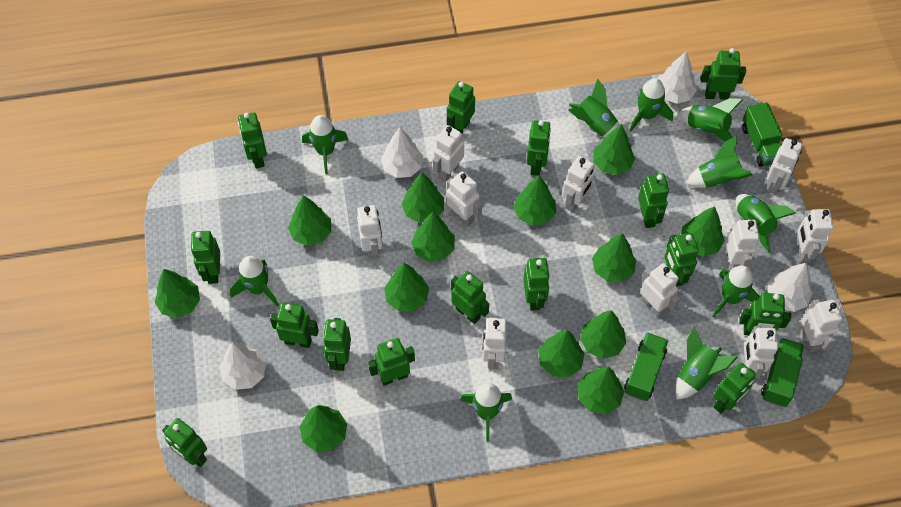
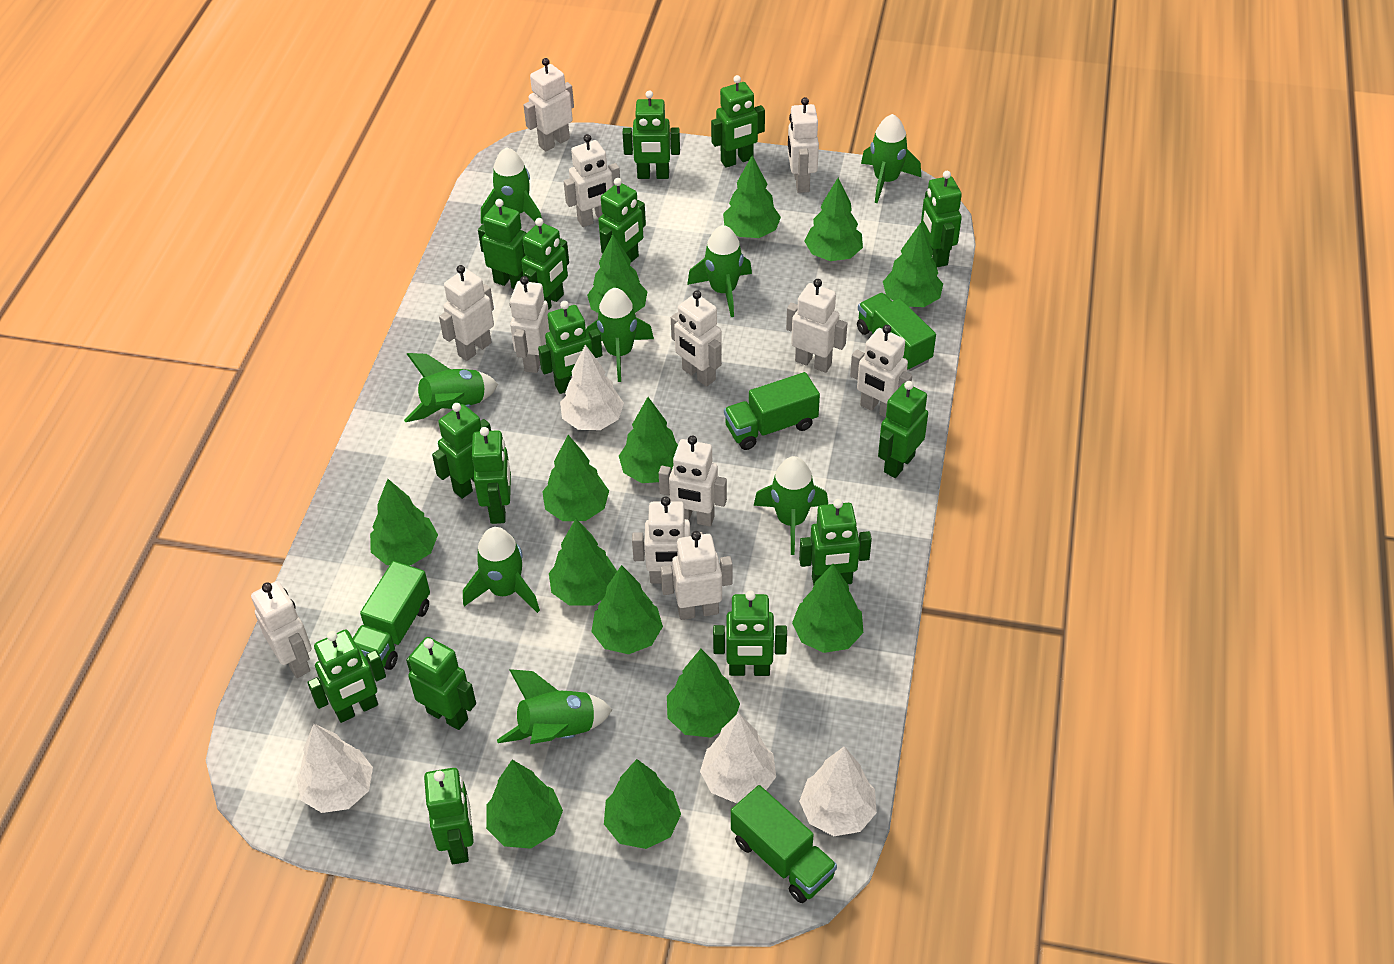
green rocket: [230,256,279,306] [302,115,349,174] [460,383,512,441] [568,78,619,138] [629,78,673,131] [675,327,738,400] [678,98,743,145] [686,135,753,188] [713,265,760,317] [736,194,796,253] = 10 -> [404,353,498,422] [463,527,540,613] [481,147,542,224] [497,669,612,744] [586,288,654,382] [687,225,752,317] [754,456,828,555] [861,114,921,203] = 8
green truck: [624,332,669,401] [742,102,782,167] [761,338,804,407] = 3 -> [353,561,430,670] [724,372,820,450] [731,785,837,903] [857,293,936,371] = 4
white robot: [357,205,383,259] [433,125,464,182] [447,171,482,226] [483,316,507,369] [562,156,594,212] [640,263,681,317] [726,220,759,270] [744,326,778,379] [767,138,803,194] [797,209,833,262] [801,299,842,352] = 11 -> [251,581,312,678] [439,265,494,361] [510,276,550,373] [524,58,574,151] [564,134,620,227] [632,496,703,584] [659,436,727,527] [661,531,733,620] [671,290,722,386] [786,279,847,373] [788,97,819,193] [850,325,912,418] = 12

